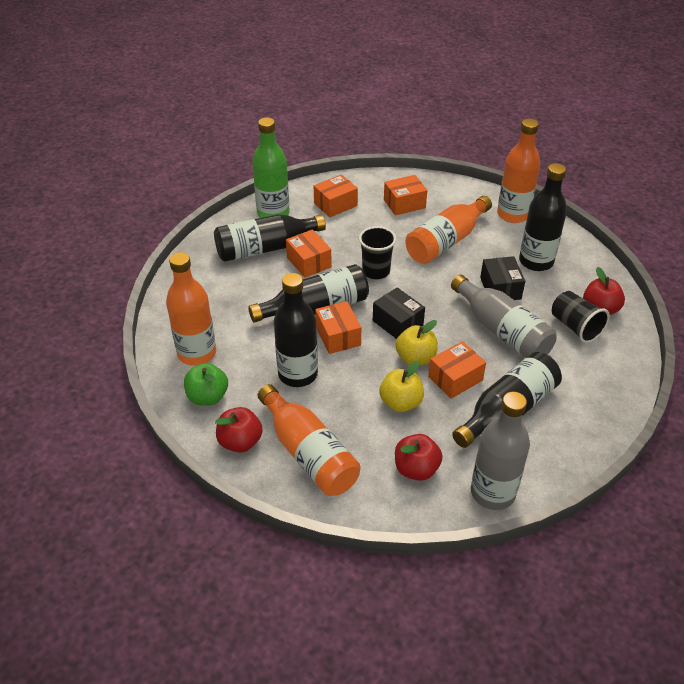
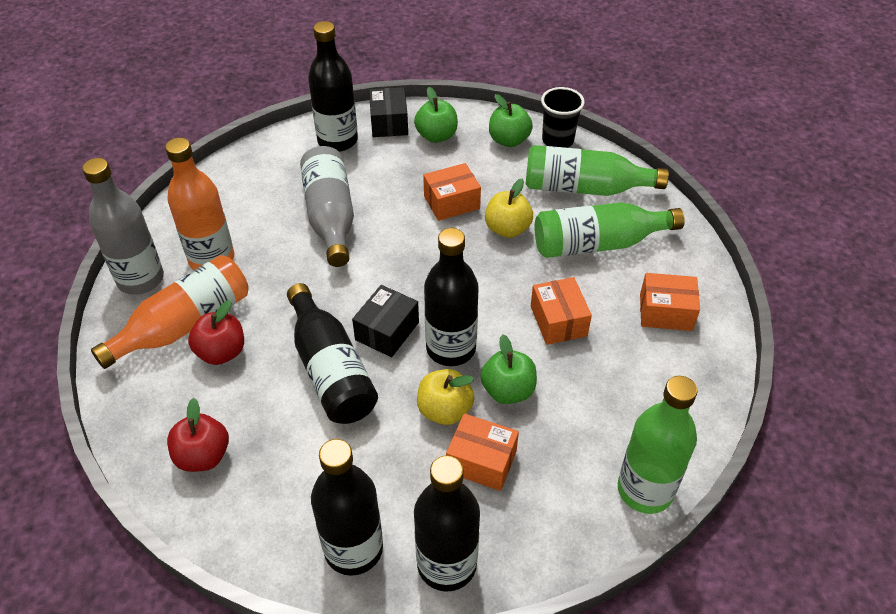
black cup: [359,226,396,279] [552,291,610,343] = 2 -> [541,87,585,148] = 1
green apple: [184,363,228,406] = 1 -> [414,87,458,143] [481,335,537,404] [489,94,533,147] = 3
green bottle: [252,117,290,218] = 1 -> [526,145,669,196] [535,202,685,258] [618,376,698,514] = 3
orange bottle: [166,252,216,365] [258,384,360,496] [406,196,492,264] [497,119,540,223] = 4 -> [91,255,249,369] [165,138,235,270] = 2
orange box: [286,229,332,278] [314,174,358,217] [315,301,361,354] [384,175,427,216] [428,341,486,399] = 5 -> [423,163,481,221] [446,413,519,491] [531,277,592,345] [640,273,700,331] = 4
red apple: [215,407,263,453] [395,434,443,481] [583,267,625,315] = 3 -> [167,398,229,472] [188,300,244,365] = 2

